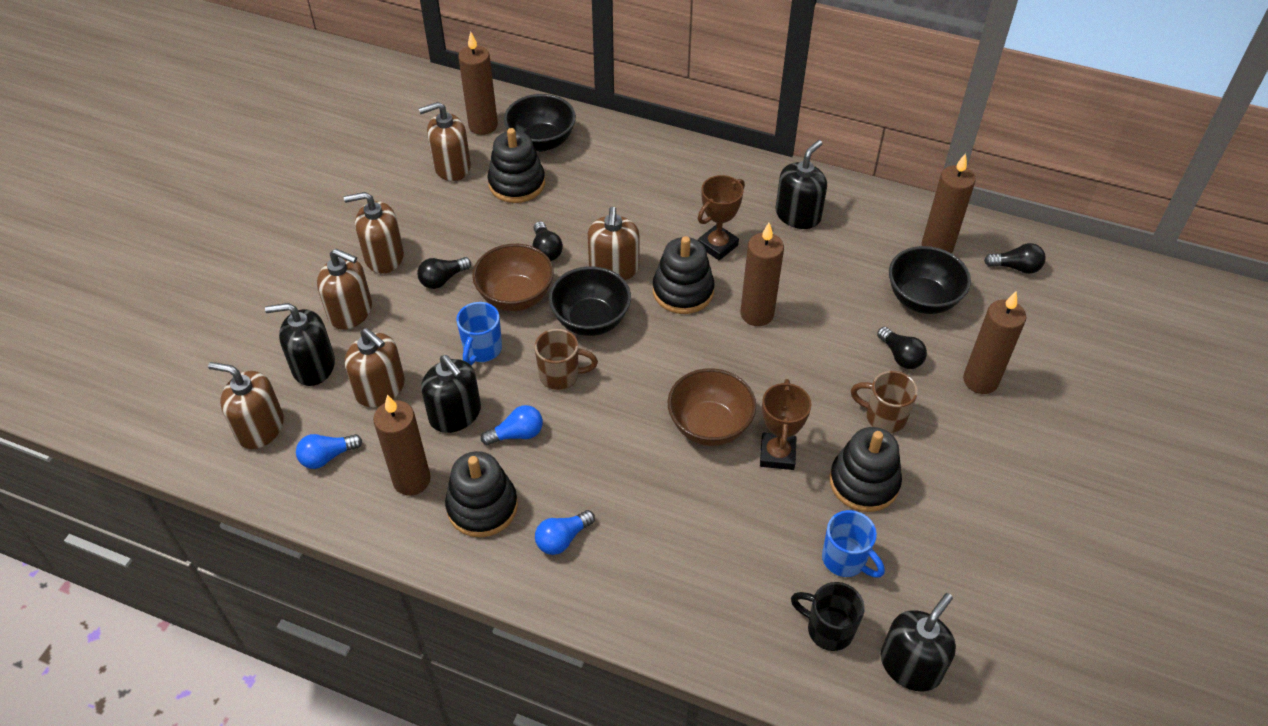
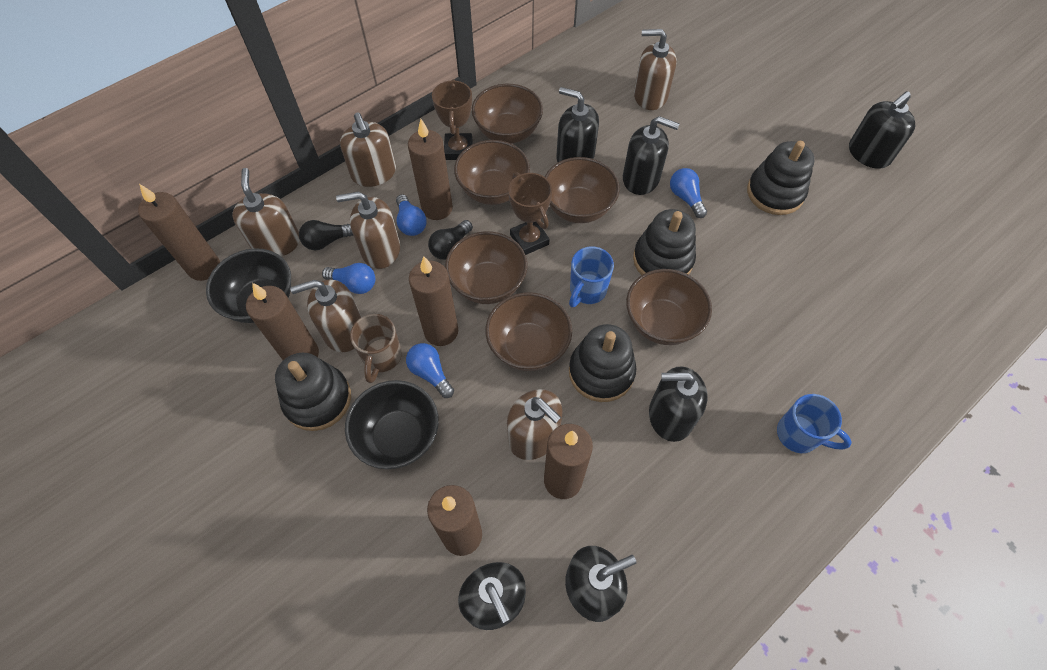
black bowl: [504,94,576,151] [549,266,631,336] [889,246,971,314] = 3 -> [206,248,291,323] [345,380,439,469] = 2
black light bulb: [417,257,471,289] [533,221,563,261] [877,327,927,369] [984,243,1046,274] = 4 -> [299,220,353,250] [428,220,473,260] = 2
black mug: [791,582,865,651] = 1 -> none = 0
black soap dispenser: [265,303,335,386] [421,355,481,433] [775,140,827,229] [881,593,956,691] = 4 -> [458,562,526,630] [556,87,599,162] [565,546,636,622] [623,116,679,195] [649,366,707,442] [849,91,915,169] = 6
blue light bulb: [296,434,362,469] [481,405,543,445] [535,510,595,555] = 3 -> [322,263,375,294] [396,194,427,236] [406,343,454,398] [670,168,707,218] = 4
brown bowl: [472,244,554,311] [668,368,756,446] = 2 -> [445,231,527,304] [454,140,530,205] [472,84,543,144] [485,292,572,371] [545,157,620,223] [626,269,712,345] = 6
brown candle: [373,395,431,496] [458,31,498,135] [740,223,784,326] [922,153,976,253] [963,291,1026,394] = 5 -> [138,184,220,281] [246,283,319,360] [408,119,453,220] [409,256,458,346] [427,485,482,556] [544,424,593,499] = 6
brown mug: [535,329,598,390] [851,371,918,433] = 2 -> [350,314,402,383] = 1

